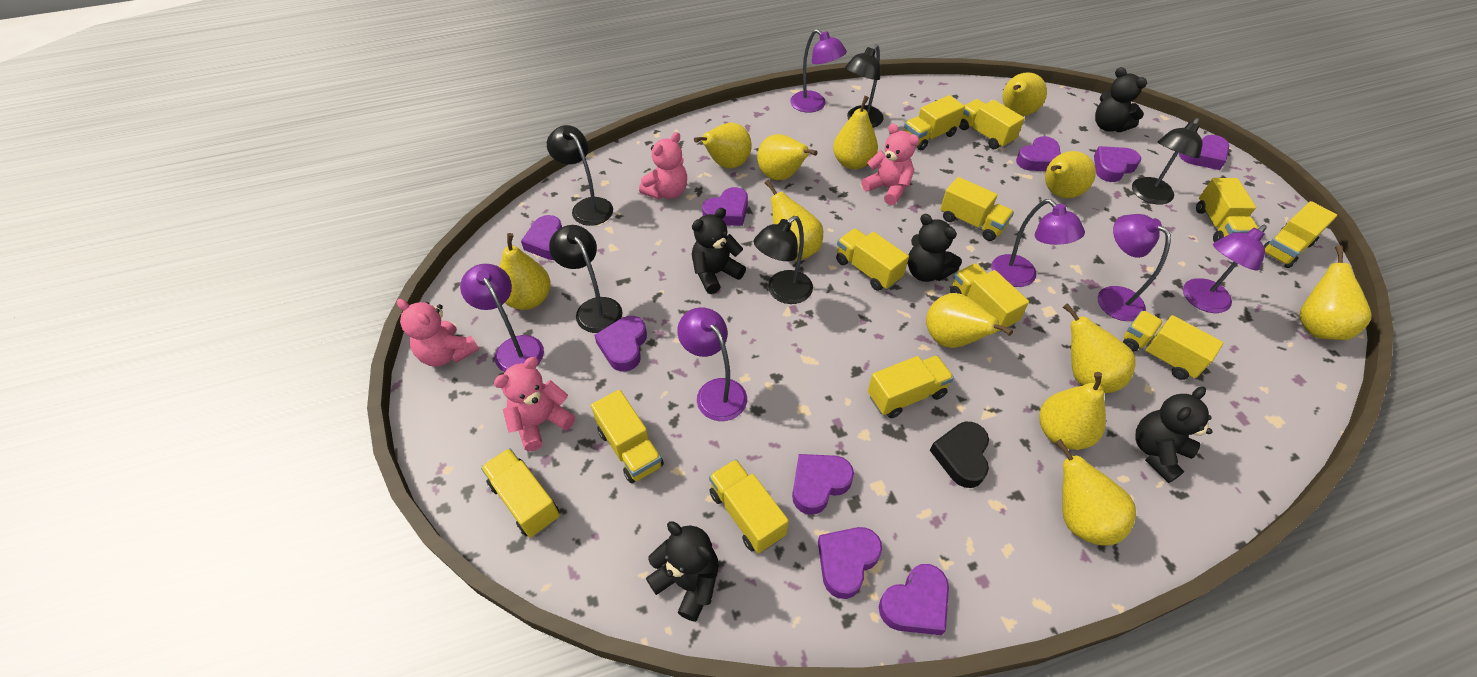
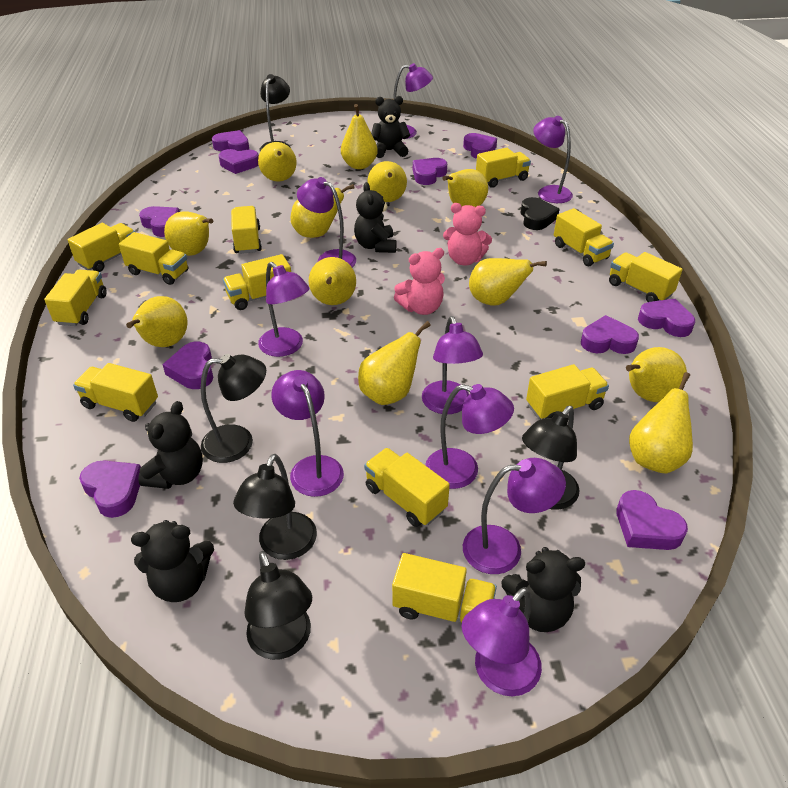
pink teddy bear: [397,299,479,367] [494,357,575,451] [639,132,687,199] [861,124,919,205] = 4 -> [394,248,445,315] [443,203,492,266] = 2
purple heart: [521,215,562,260] [594,316,647,372] [702,187,748,226] [792,454,854,515] [818,527,882,599] [879,564,949,635] [1016,136,1061,171] [1094,146,1141,182] [1179,135,1229,170] = 9 -> [79,461,141,518] [139,206,180,237] [162,341,213,389] [212,130,250,151] [219,149,259,174] [413,158,447,185] [463,133,497,159] [581,315,639,354] [617,490,688,550] [638,299,695,337] = 10
purple lamp: [460,264,544,372] [677,307,747,421] [790,29,847,113] [991,199,1085,287] [1098,214,1171,321] [1183,225,1267,313] = 6 -> [258,262,310,357] [271,370,344,497] [297,177,356,267] [394,63,433,139] [422,316,483,414] [425,384,514,489] [462,587,542,696] [463,458,566,574] [533,116,573,203] = 9

